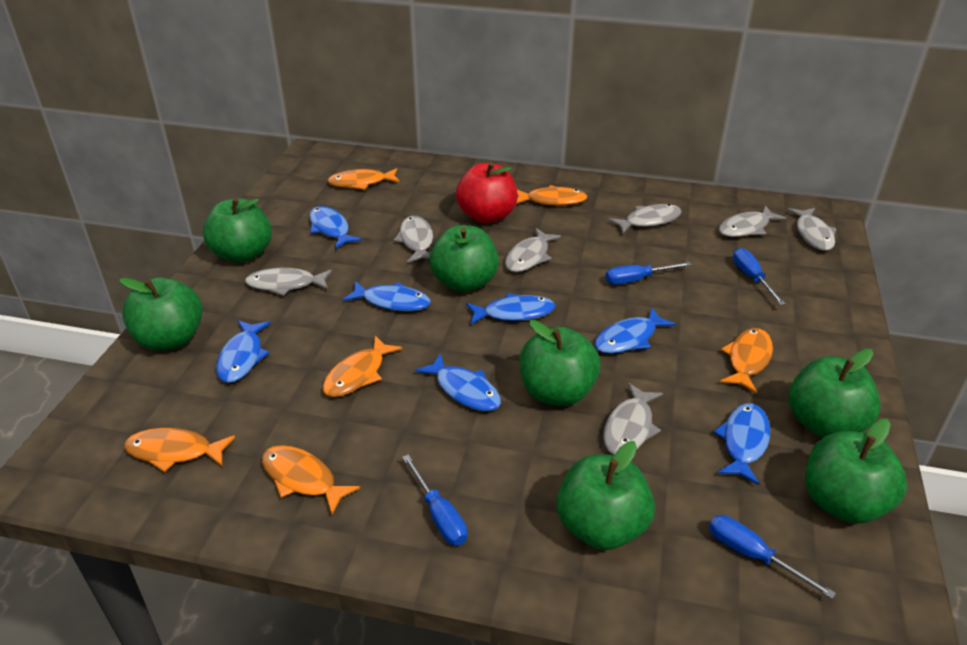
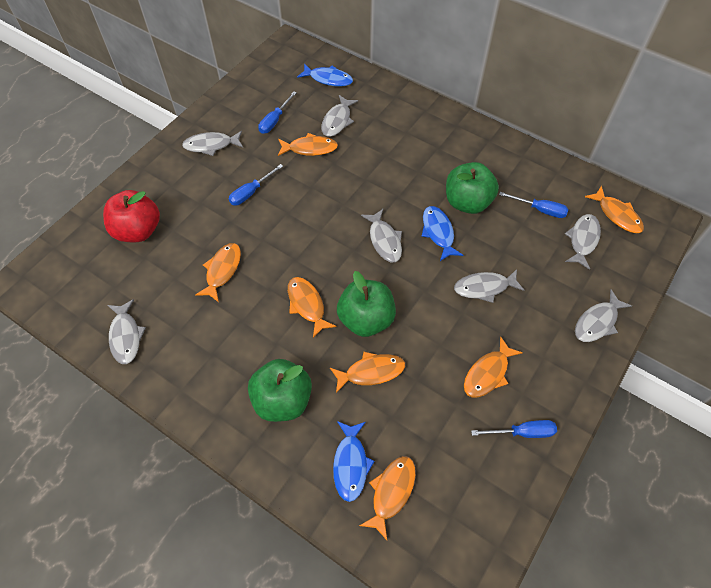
blue fish: [216,320,271,383] [309,206,362,249] [343,281,431,311] [415,353,501,411] [466,293,555,325] [594,307,676,354] [714,403,770,485] = 7 -> [297,64,353,87] [333,421,375,502] [422,206,463,261] = 3
green apple: [119,277,203,351] [203,198,272,263] [429,225,499,293] [519,320,601,406] [556,441,655,550] [789,349,881,438] [805,419,907,524] = 7 -> [248,359,312,422] [337,271,396,337] [446,162,499,214] = 3
orange fish: [124,428,235,472] [262,445,360,515] [323,335,402,397] [328,168,400,190] [516,185,588,206] [720,328,773,393] = 6 -> [195,243,241,302] [278,133,338,156] [288,277,337,338] [330,352,405,393] [359,456,416,540] [464,336,523,398] [585,186,644,233] = 7

